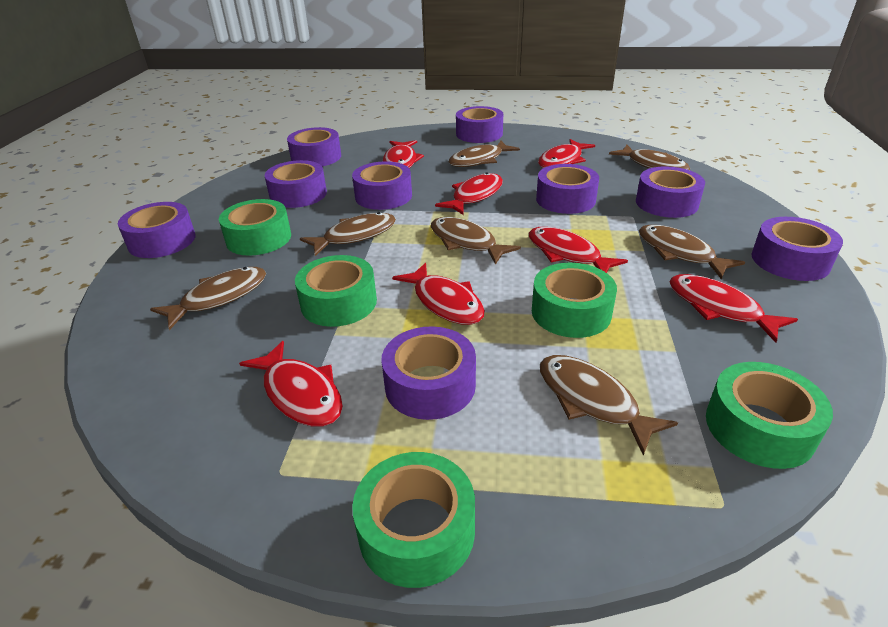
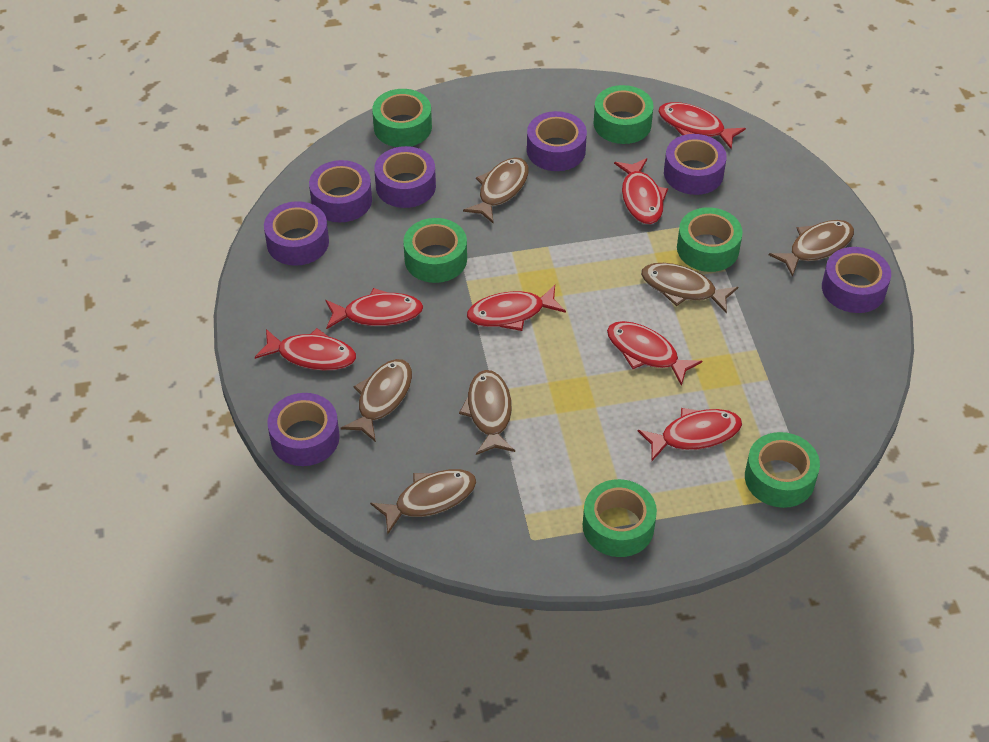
brown fish: [150,267,266,330] [300,212,396,256] [431,217,521,265] [448,141,520,167] [540,355,678,456] [609,145,690,170] [639,225,745,279] = 7 -> [341,359,412,442] [370,469,476,534] [459,370,515,455] [463,157,529,224] [641,263,738,314] [769,220,854,277] = 6
green tape: [219,199,291,256] [295,255,377,327] [352,452,475,588] [532,263,617,338] [706,362,833,469] = 5 -> [372,89,432,147] [403,218,467,283] [583,479,657,557] [593,85,654,144] [677,207,743,272] [745,432,820,508] = 6
purple tape: [118,202,196,258] [265,160,327,208] [287,127,341,166] [352,161,412,210] [381,326,476,420] [456,106,503,143] [536,164,599,214] [636,166,705,218] [752,217,843,281] = 9 -> [264,201,329,266] [267,393,340,466] [309,160,372,222] [374,146,436,208] [527,111,587,171] [664,134,727,195] [822,247,891,313] = 7

